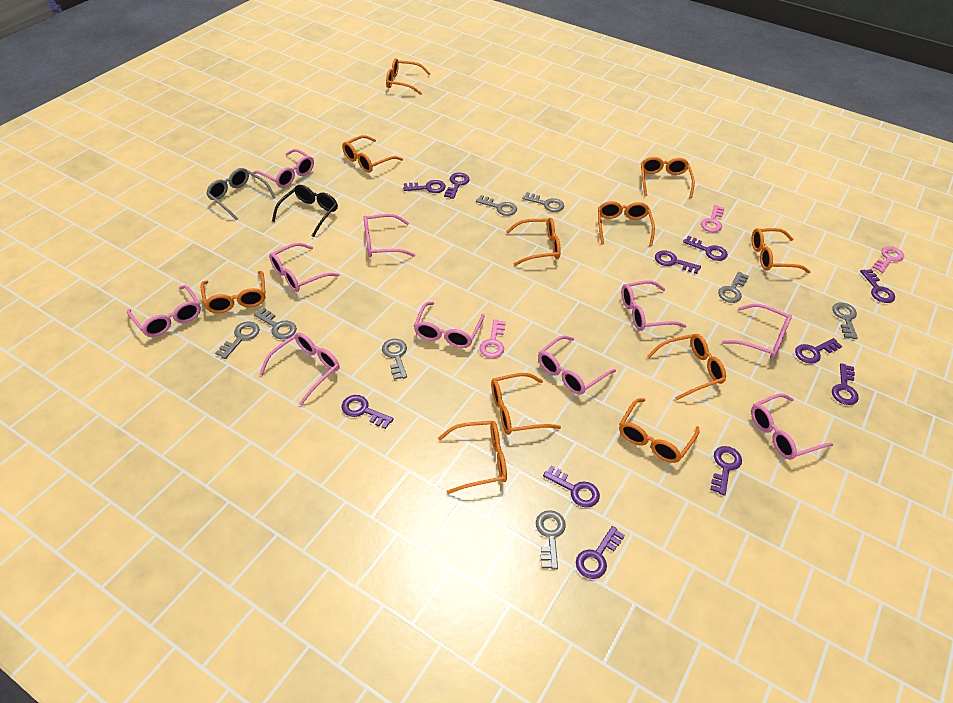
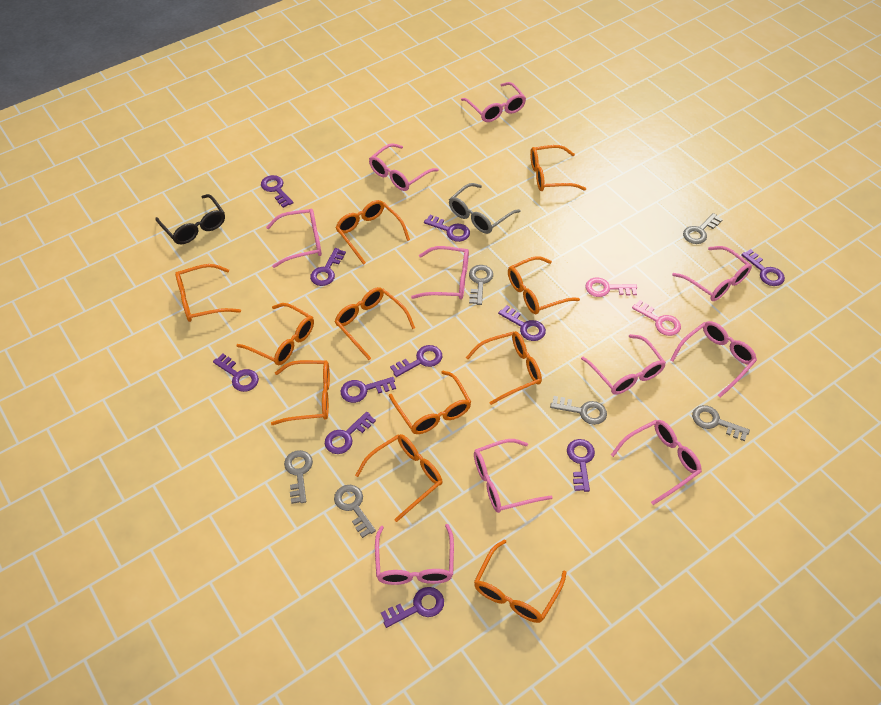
grey key: [215,321,260,359] [254,308,297,339] [382,339,407,380] [476,195,517,216] [522,192,564,212] [536,510,566,569] [718,272,749,303] [832,302,858,339] = 8 -> [284,450,313,504] [334,485,376,538] [469,265,493,305] [550,396,607,425] [683,213,723,244] [692,405,750,441] = 6
pink key: [479,319,506,358] [701,205,725,232] [872,246,904,273] = 3 -> [585,278,637,297] [632,300,681,336] = 2

